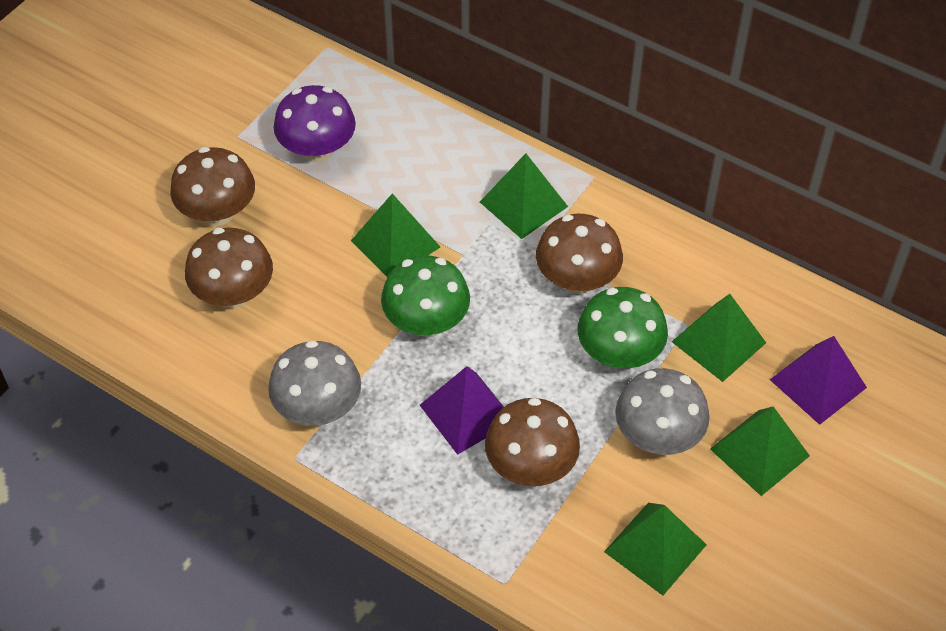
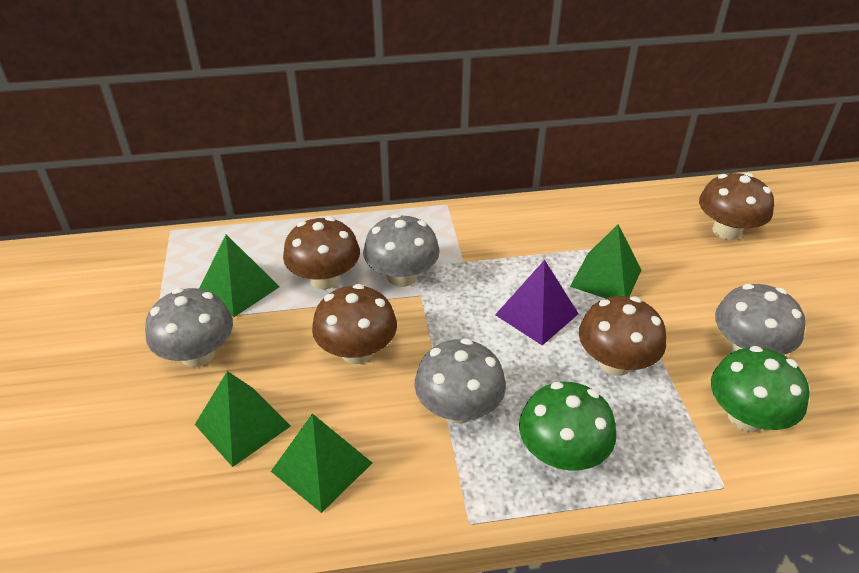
green pyramid: [351,193,440,277] [480,153,568,239] [604,503,707,596] [672,294,766,382] [710,406,810,496] = 5 -> [195,371,291,467] [199,235,280,317] [271,413,372,513] [570,225,641,298] = 4
grey mushroom: [268,340,361,426] [615,368,710,455] = 2 -> [145,288,233,367] [363,214,440,287] [414,338,506,424] [715,284,805,355] = 4
purple mushroom: [274,85,356,162] = 1 -> none = 0
purple pyramid: [420,366,504,455] [770,336,867,425] = 2 -> [495,260,579,345] = 1

